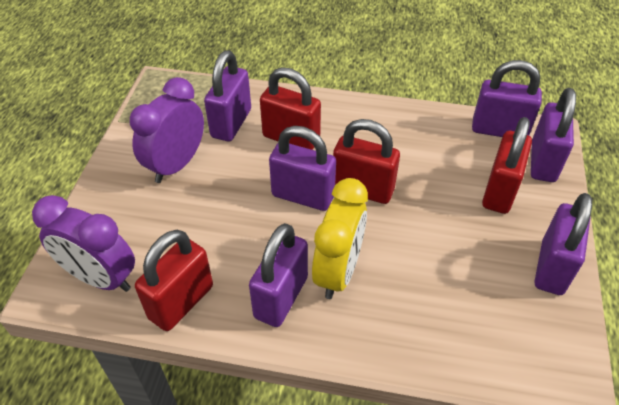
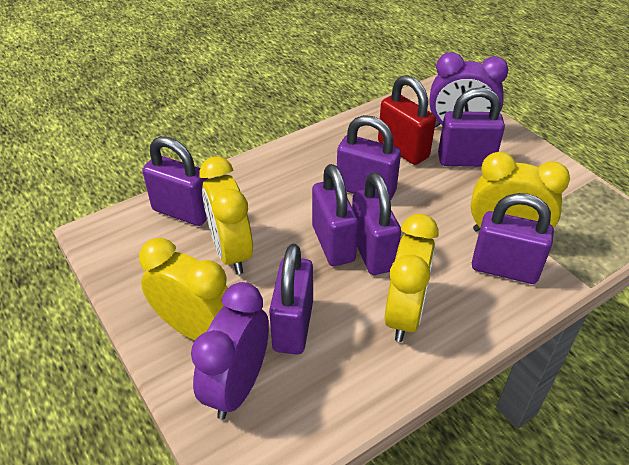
purple padlock: [204,50,251,141] [249,223,308,327] [269,126,336,211] [472,60,542,137] [531,88,576,182] [535,193,592,295] = 6 -> [142,136,208,226] [269,244,313,355] [312,164,358,266] [337,115,401,201] [352,172,401,275] [438,87,505,167] [472,193,554,284] = 7
red padlock: [135,230,213,331] [260,67,321,150] [333,119,400,204] [482,117,532,214] = 4 -> [378,75,436,165] = 1
yellow clock: [312,178,368,299] = 1 -> [139,238,228,340] [199,156,253,275] [385,214,439,342] [471,152,570,232] = 4

